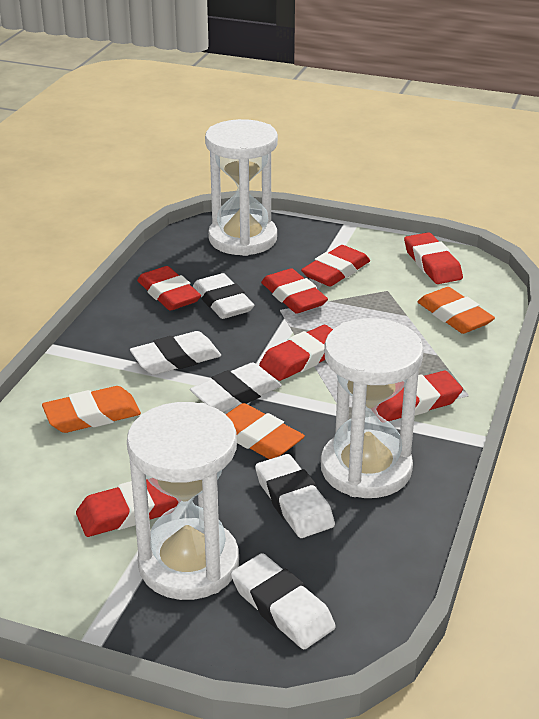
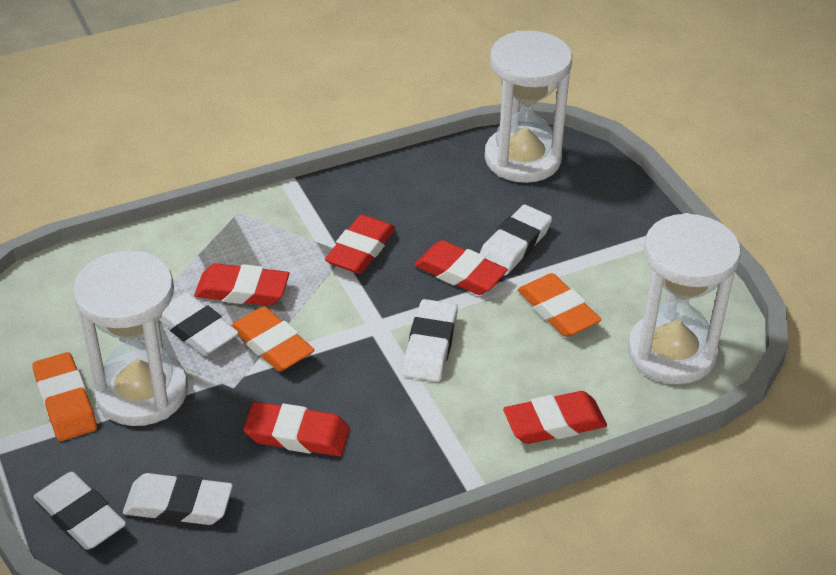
red eraser: [76,479,178,537] [137,266,201,311] [259,325,333,381] [261,268,328,314] [301,245,370,287] [376,370,463,421] [404,232,463,284] = 7 -> [194,263,289,306] [243,402,350,456] [325,214,396,274] [414,240,508,295] [503,391,607,444] = 5

